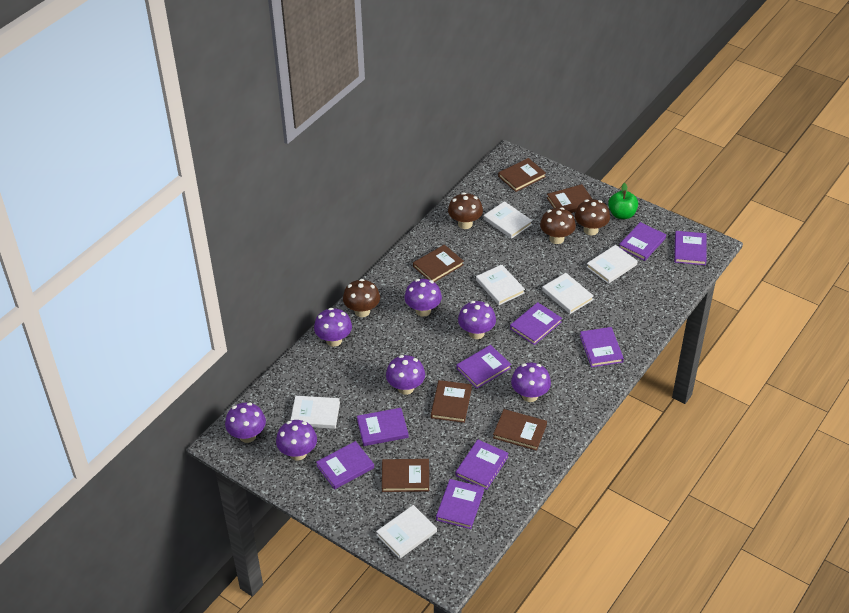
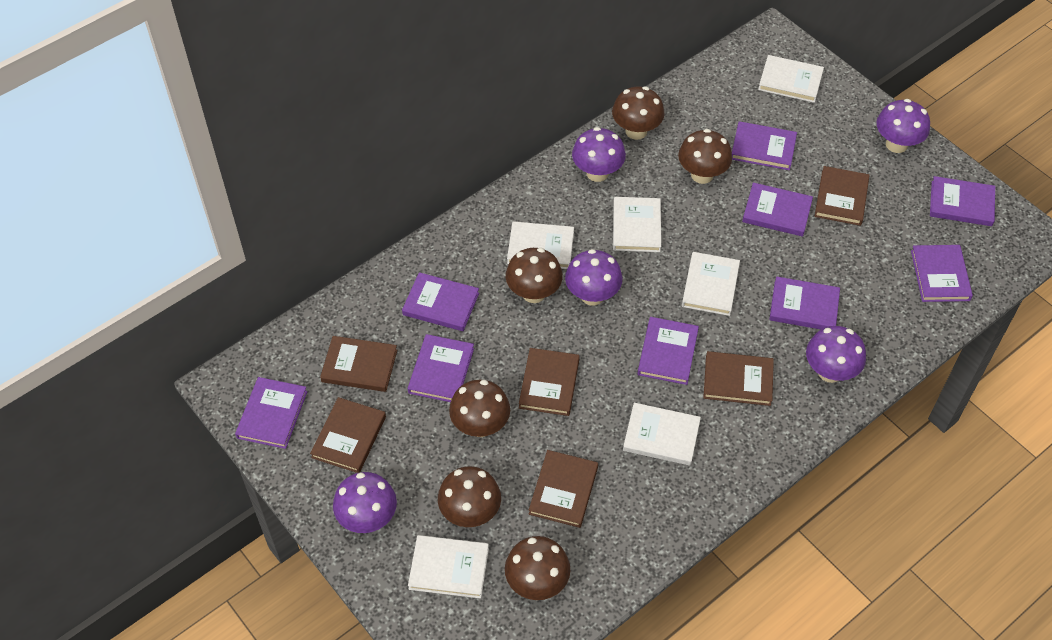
brown mushroom: [343,279,380,317] [448,192,483,229] [540,207,576,244] [575,199,610,235] = 4 -> [438,466,501,527] [449,379,510,437] [505,536,570,600] [506,248,563,303] [612,86,665,140] [678,129,732,184] = 6
green apple: [608,183,638,219] = 1 -> none = 0
purple mushroom: [225,402,266,443] [276,420,317,460] [314,308,352,347] [386,355,425,395] [404,279,442,317] [458,301,496,339] [511,363,551,402] = 7 -> [333,472,397,533] [565,249,622,306] [572,127,626,182] [806,326,866,383] [876,99,930,153] = 5

